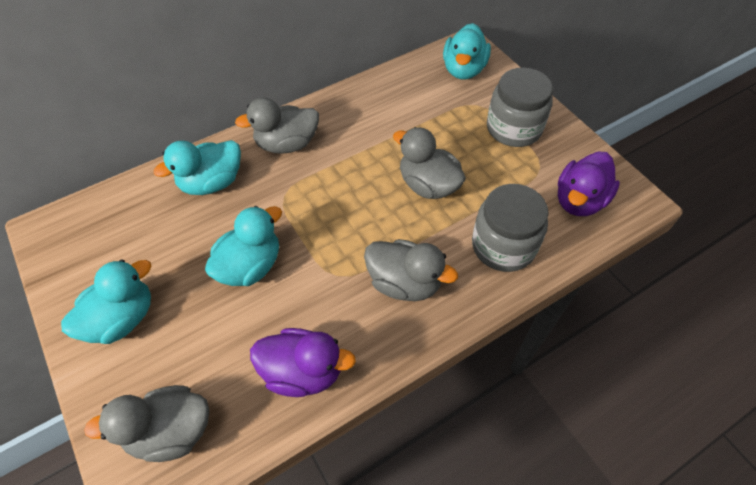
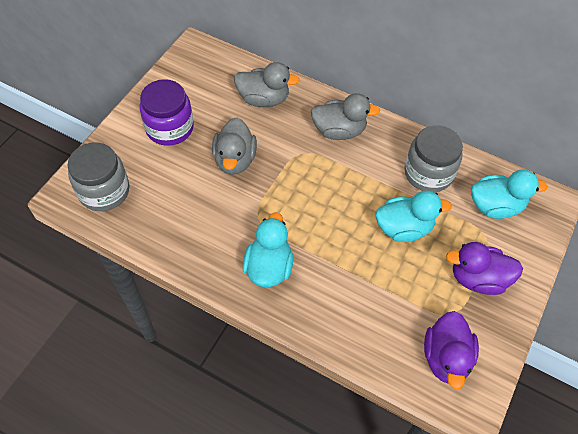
grey duck: [84,385,209,462] [235,97,319,154] [364,239,458,301] [393,127,466,199] = 4 -> [212,117,257,175] [234,62,300,107] [311,93,380,140] = 3
purple jar: none = 0 -> [140,79,194,146] = 1
turquoise duck: [61,259,152,344] [154,140,241,195] [205,206,282,286] [443,23,491,79] = 4 -> [243,212,293,287] [375,190,452,242] [471,169,548,219] = 3

